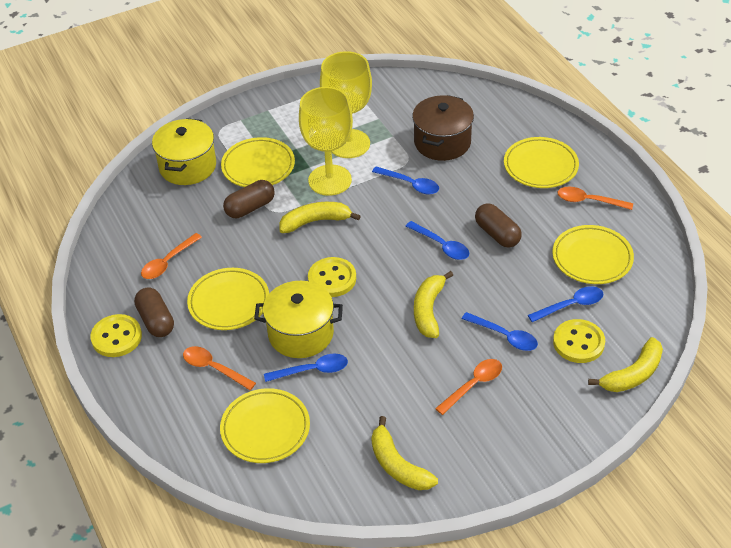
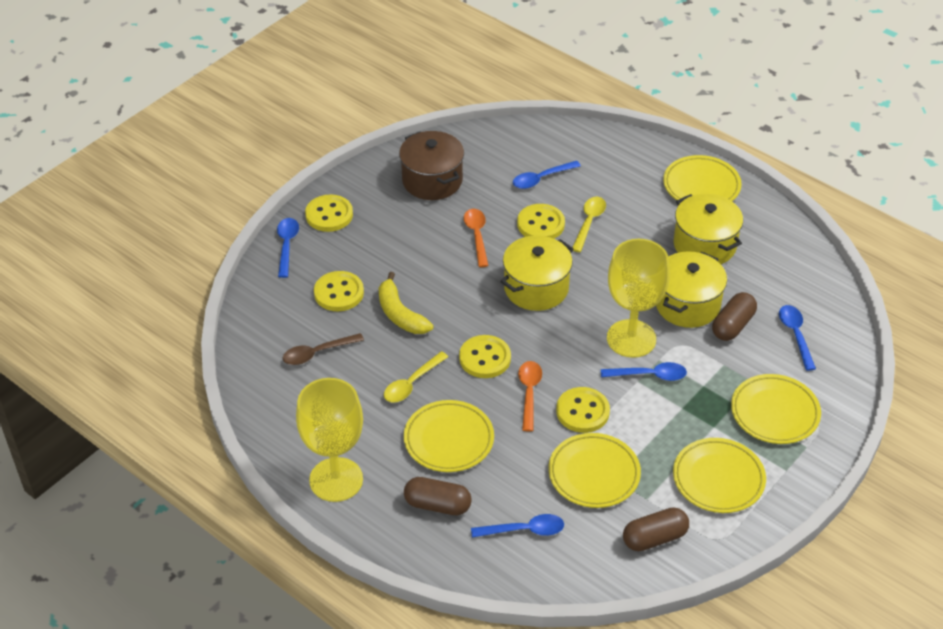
brown spoon: none = 0 -> [283,333,364,365] = 1
orange spoon: [141,233,202,279] [183,346,256,390] [435,359,502,415] [558,187,633,210] = 4 -> [464,209,489,267] [518,361,542,432] = 2
yellow banana: [279,202,361,233] [371,416,438,490] [414,271,453,338] [588,337,663,392] = 4 -> [378,272,434,334] = 1
yellow button: [90,314,142,357] [308,257,356,297] [553,319,605,363] = 3 -> [305,194,353,232] [314,271,364,311] [459,335,511,378] [517,204,565,239] [556,387,610,433] = 5
yellow pot: [152,118,216,185] [254,281,343,358] = 2 -> [500,235,574,311] [656,251,727,328] [674,194,743,264] = 3
yellow spoon: none = 0 -> [384,351,448,403] [572,197,606,252] = 2

